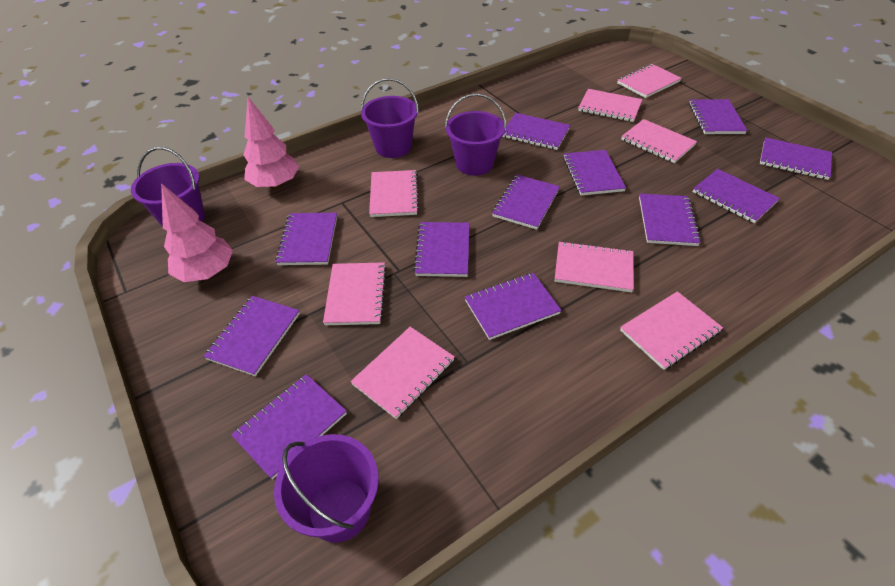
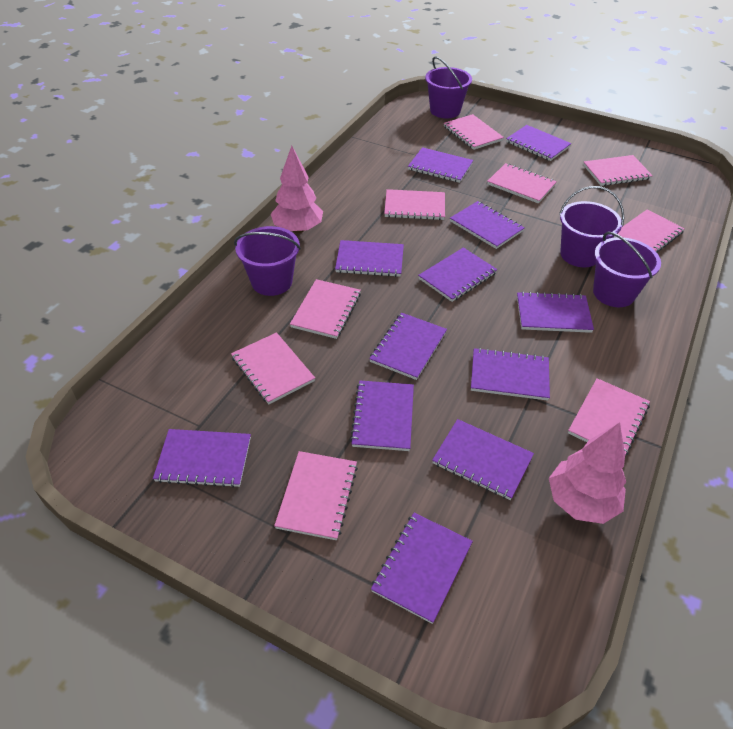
pink notebook: [323,262,387,325] [350,327,455,419] [369,170,419,217] [555,241,634,292] [578,89,643,122] [617,64,682,98] [620,291,723,370] [621,119,697,163] = 8 -> [231,332,315,404] [274,451,358,540] [290,279,361,339] [384,189,445,220] [444,114,504,150] [487,163,557,204] [568,378,650,456] [583,155,653,186] [613,209,685,253] = 9

